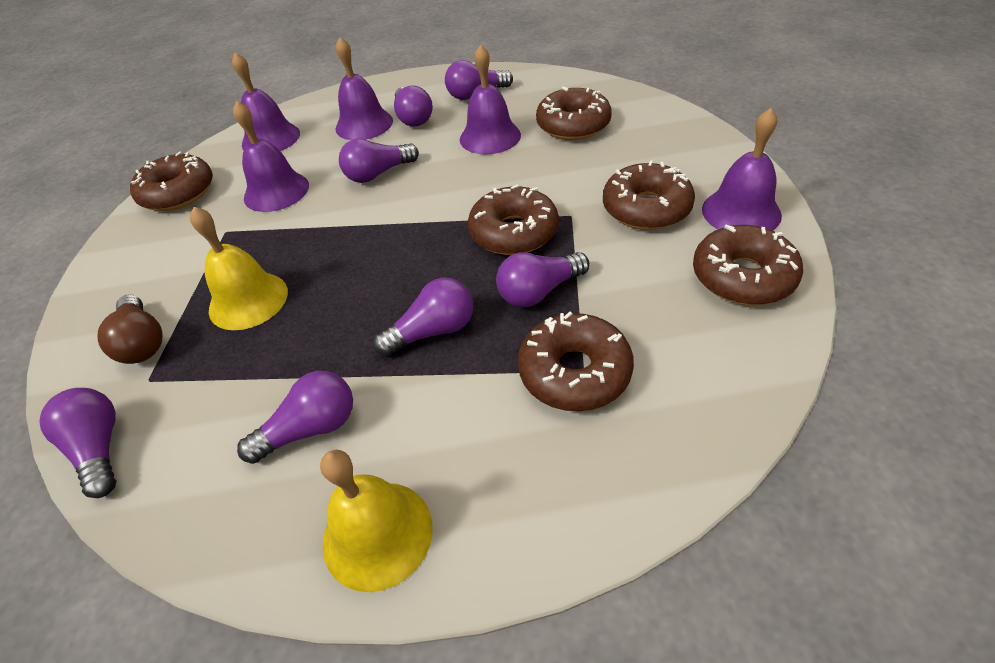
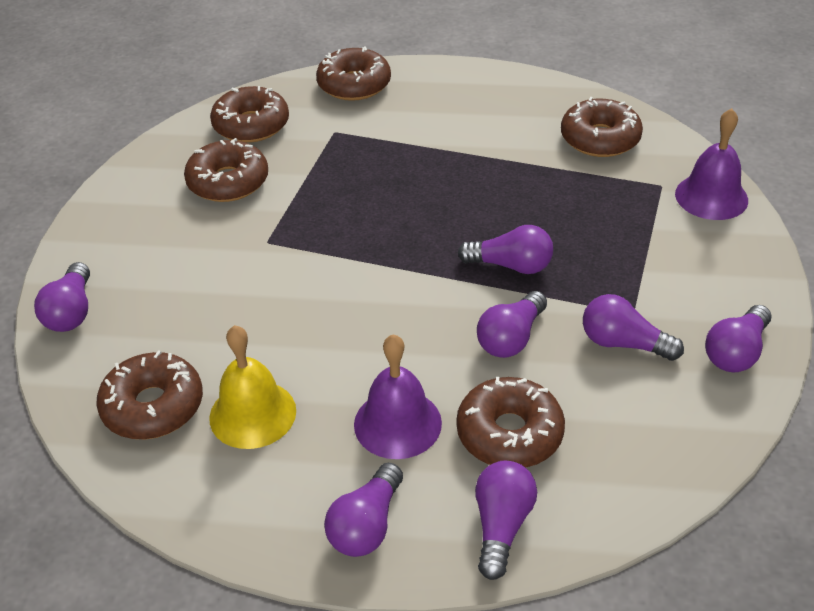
brown light bulb: [98,294,162,364] = 1 -> none = 0
purple bell: [232,52,300,151] [233,101,309,212] [335,37,393,140] [460,44,521,154] [702,108,782,231] = 5 -> [354,334,442,459] [675,108,748,220] = 2
yellow bell: [190,207,288,330] [320,450,433,592] = 2 -> [209,325,296,449] = 1

